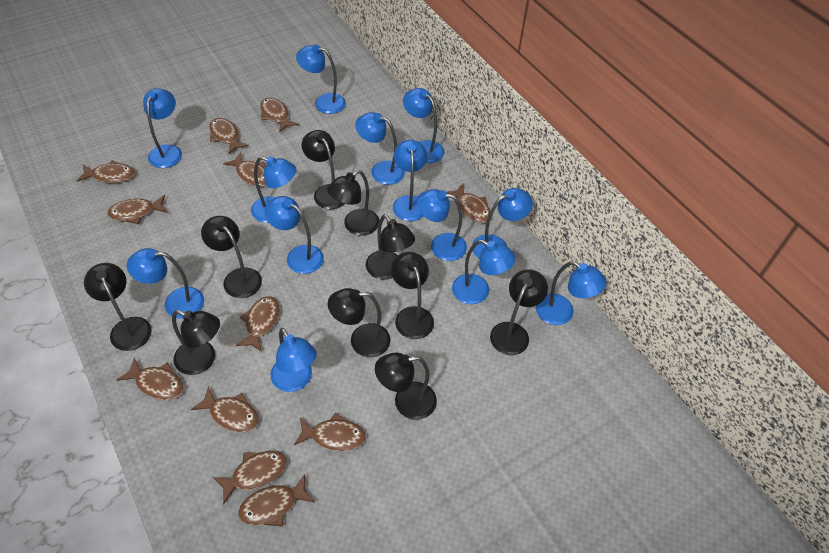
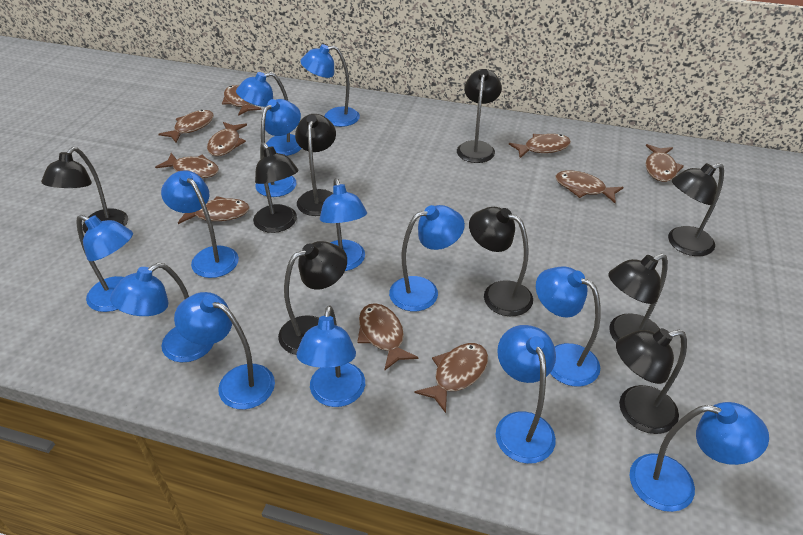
black lamp: [84,263,152,351] [172,310,220,375] [201,216,262,298] [301,130,344,209] [327,170,379,235] [328,288,391,357] [366,214,415,280] [375,353,437,420] [391,252,434,339] [490,269,548,355] = 10 -> [41,147,128,233] [253,142,298,233] [278,241,347,355] [295,114,336,216] [457,69,502,163] [469,207,533,316] [608,253,668,342] [616,328,687,434] [668,163,724,256] = 9
brown fish: [77,160,135,183] [107,195,167,224] [117,358,184,400] [191,387,259,433] [209,118,249,154] [212,451,287,505] [223,152,266,187] [236,296,279,352] [238,474,315,527] [260,98,299,133] [294,413,366,451] [447,184,490,223] = 12 -> [155,153,219,178] [159,110,214,143] [178,196,250,224] [207,122,247,156] [222,85,262,116] [357,303,418,371] [415,343,488,413] [509,134,571,158] [555,170,624,203] [646,144,684,182] = 10

